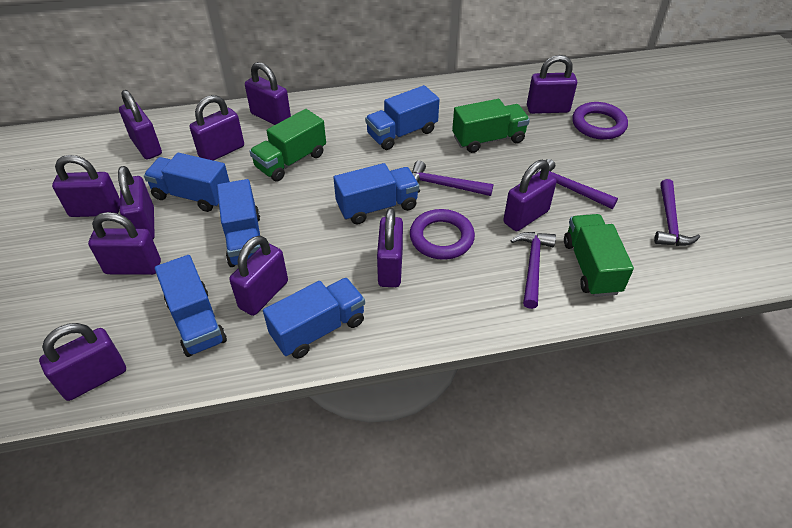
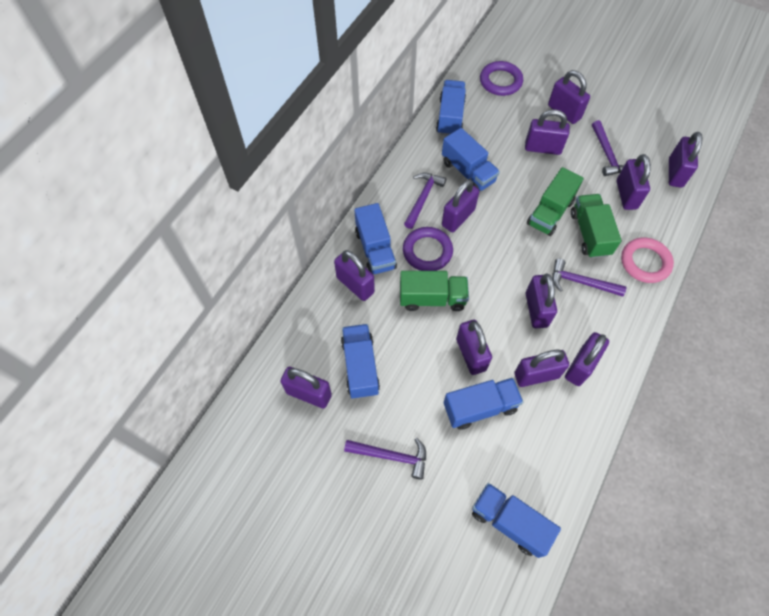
pink ring: none = 0 -> [621,237,674,283] = 1

